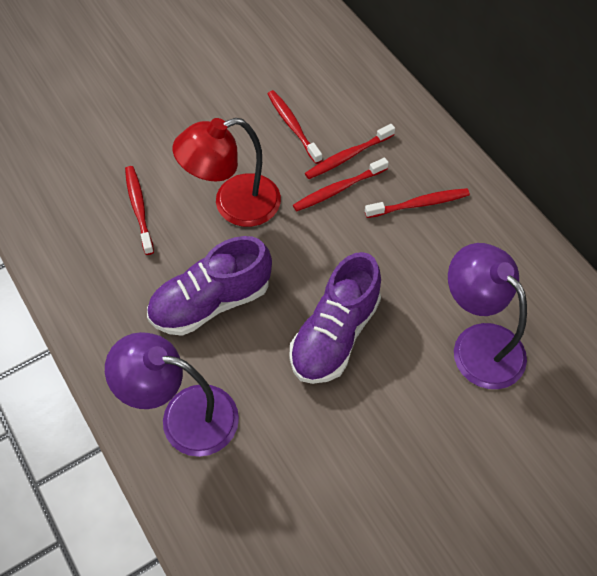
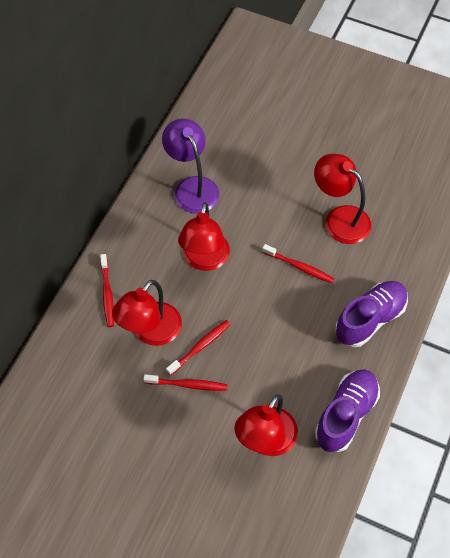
purple lamp: [105,332,239,457] [448,243,527,389] = 2 -> [162,118,219,213] = 1
red lamp: [173,118,281,227] = 1 -> [112,280,182,346] [178,202,230,271] [234,394,298,456] [314,154,371,244] = 4
red toothbrush: [125,166,154,255] [268,90,322,164] [293,157,389,212] [305,124,395,179] [365,188,470,218] = 5 -> [100,254,114,327] [143,374,227,391] [166,320,231,376] [262,244,334,283] = 4

